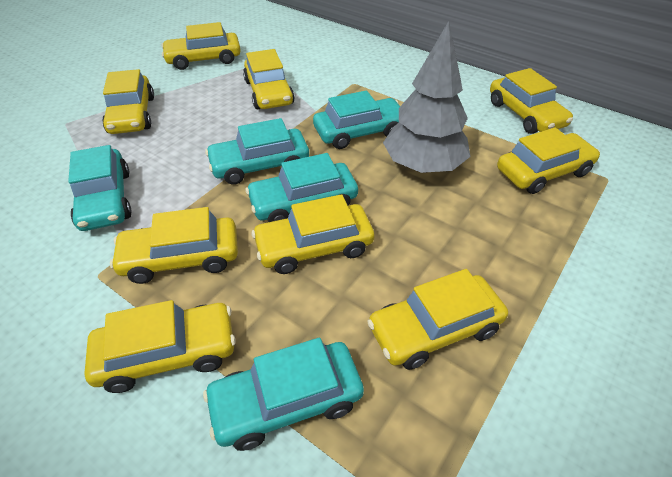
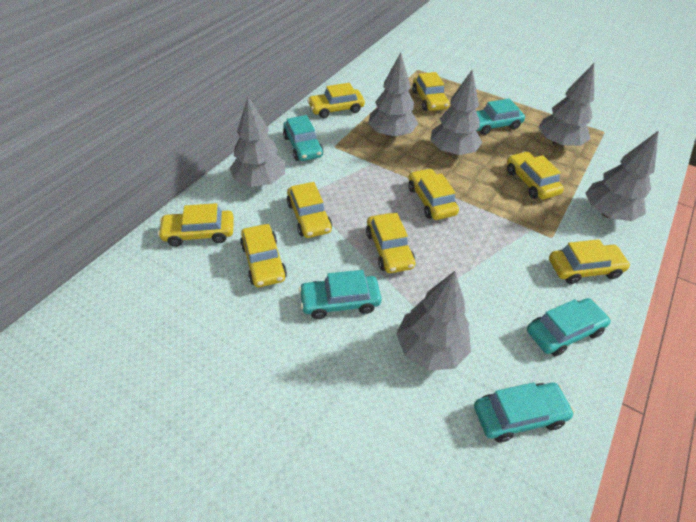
grey tree: [383,21,471,173] = 1 -> [229,97,285,187] [368,52,418,138] [396,271,471,370] [430,69,482,156] [538,63,594,148] [585,130,659,221] = 6

